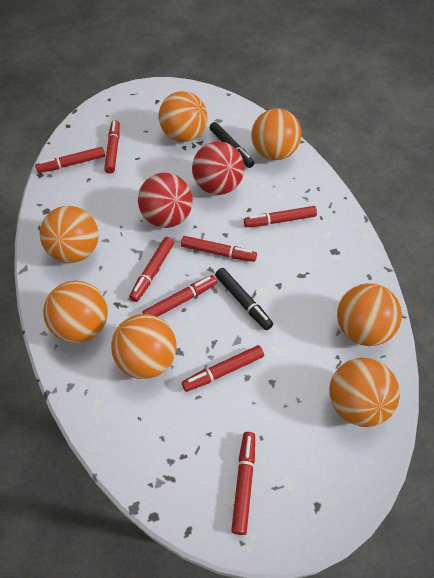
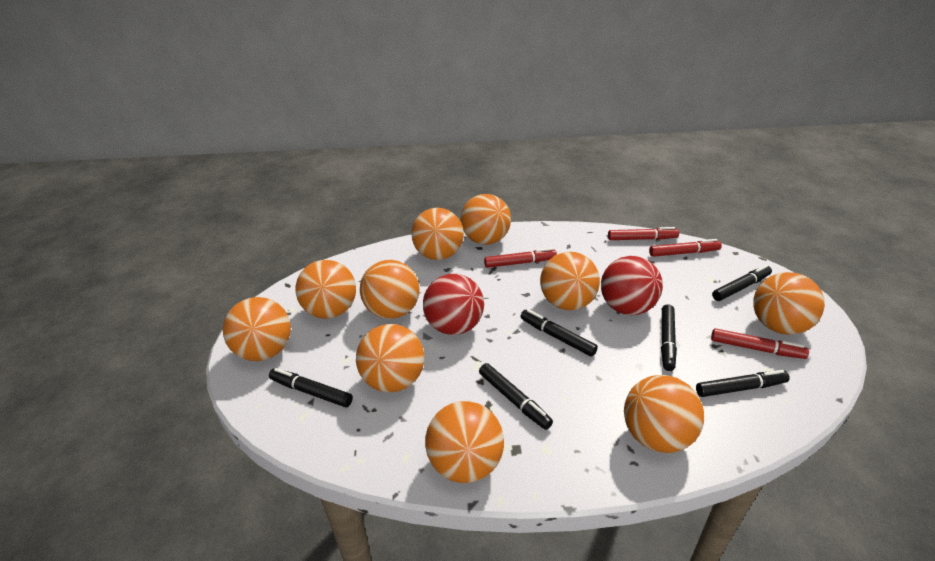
black marker: [210,122,254,168] [215,268,273,330] = 2 -> [269,368,353,407] [479,363,553,430] [520,309,598,357] [661,304,677,371] [696,370,790,397] [712,265,772,301] = 6
orange ball: [40,206,99,263] [43,281,108,343] [111,314,176,379] [159,91,207,142] [251,108,301,160] [329,358,400,427] [337,283,402,346] = 7 -> [223,297,291,361] [296,260,356,319] [356,324,424,392] [360,260,420,319] [411,208,464,260] [425,401,504,483] [461,194,511,245] [540,252,600,310] [624,375,704,453] [753,272,825,335] = 10
red marker: [35,147,105,173] [104,120,120,173] [129,237,174,302] [142,275,217,317] [181,236,257,262] [182,345,264,392] [231,432,255,535] [244,206,317,227] = 8 -> [484,248,557,268] [608,227,679,240] [649,239,722,257] [711,328,809,359] = 4

